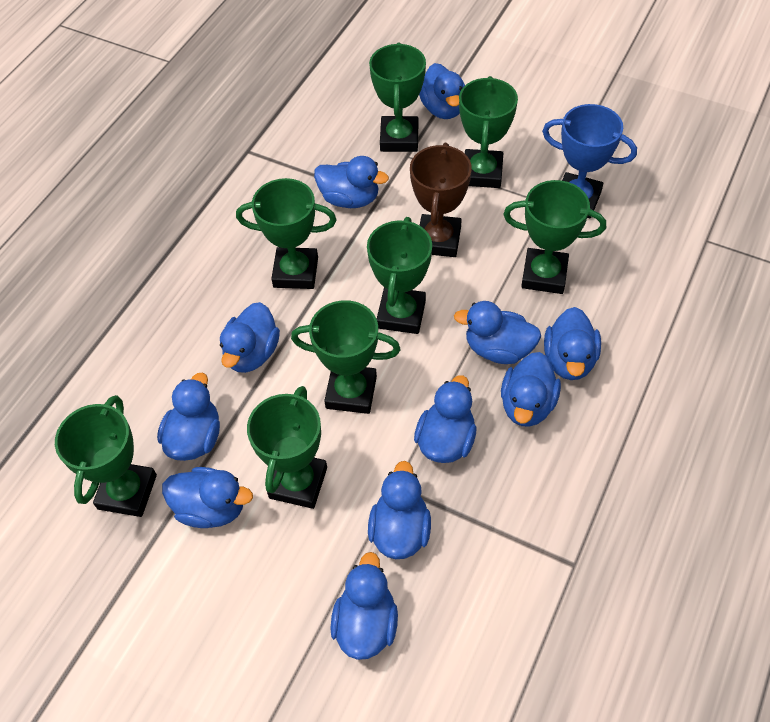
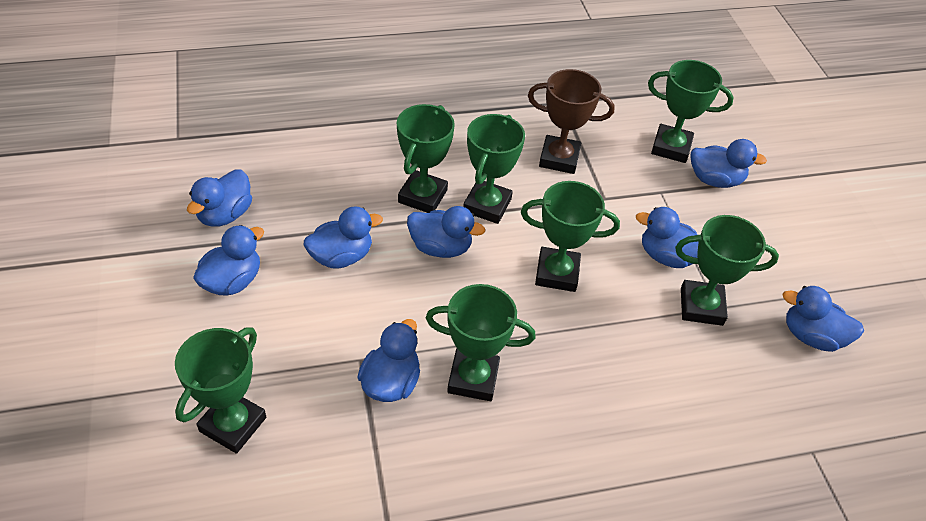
blue duck: [157,372,220,461] [162,467,253,528] [220,302,280,373] [314,156,389,208] [330,552,398,660] [368,461,431,559] [414,375,476,463] [419,63,465,119] [454,301,541,364] [501,352,561,427] [544,307,601,380] = 11 -> [187,169,252,227] [193,225,264,295] [304,206,383,269] [357,319,420,402] [407,206,485,258] [636,207,699,268] [691,139,767,188] [783,286,864,352] = 8
blue trophy: [542,104,637,218] = 1 -> none = 0
green trophy: [55,395,157,517] [236,178,336,289] [247,386,327,509] [291,300,401,414] [367,217,432,334] [369,43,426,152] [459,76,518,188] [503,180,606,294] = 8 -> [175,327,266,454] [397,104,455,213] [426,284,535,401] [463,114,525,224] [521,181,620,292] [648,60,734,163] [675,215,779,326] = 7

